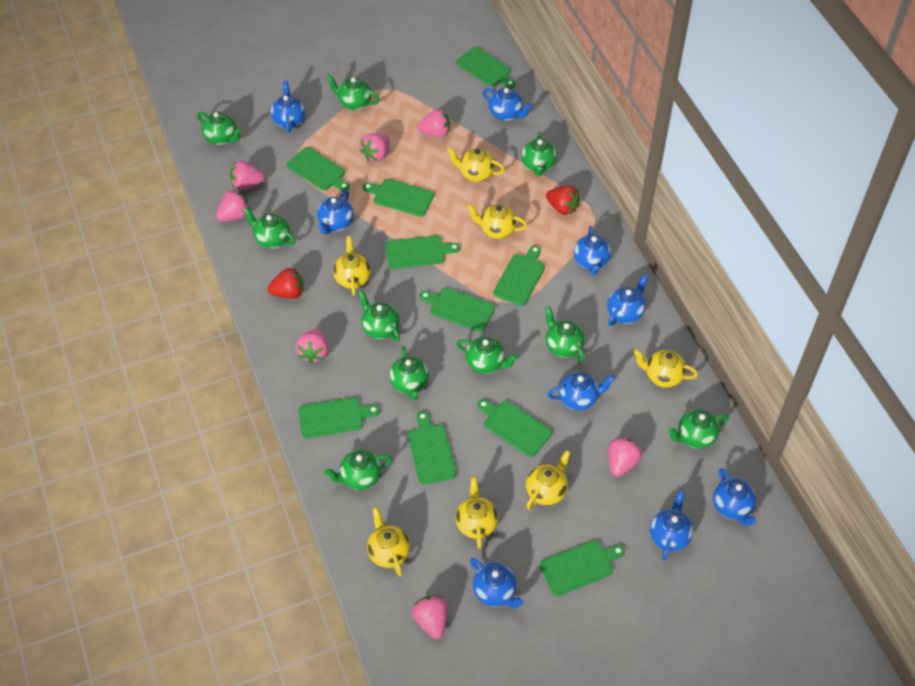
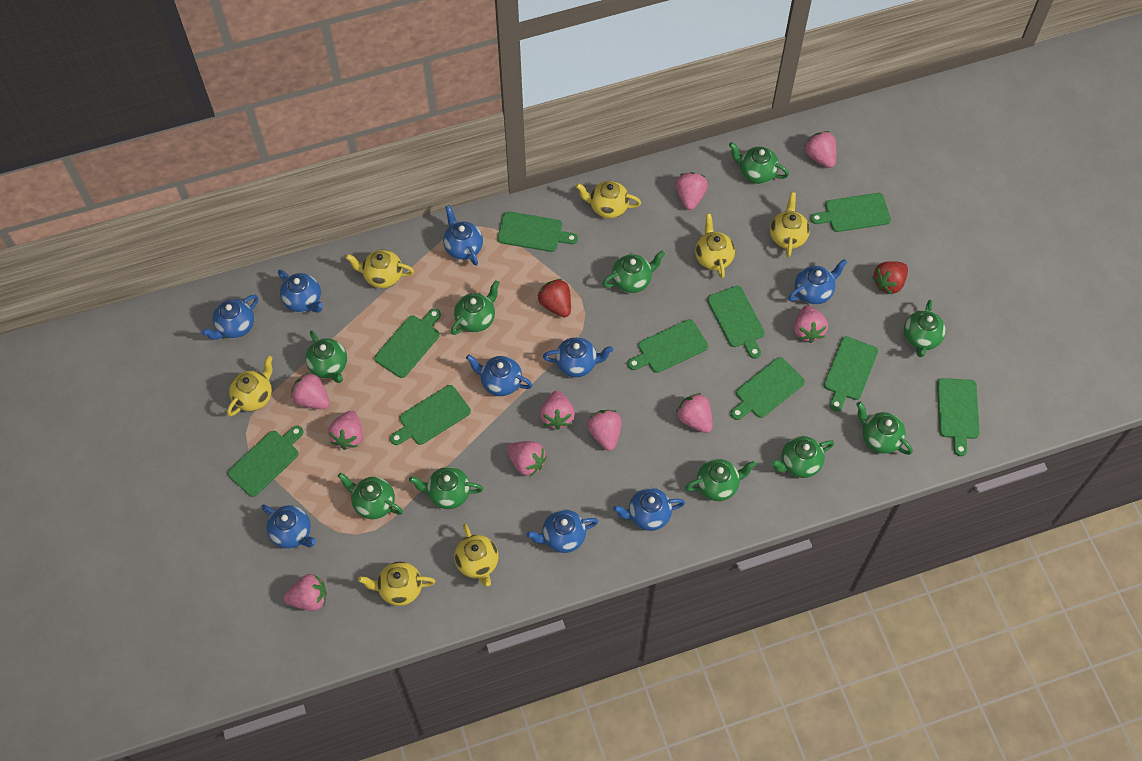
pink strawberry: [216,189,250,222] [230,161,265,190] [296,329,328,364] [360,133,390,162] [412,595,448,639] [417,109,450,138] [609,437,642,477] = 7 -> [284,574,327,611] [291,372,330,409] [328,411,363,450] [507,441,547,476] [540,391,575,430] [587,410,622,451] [675,172,708,210] [676,393,713,433] [794,306,828,343] [804,131,836,168] = 10

